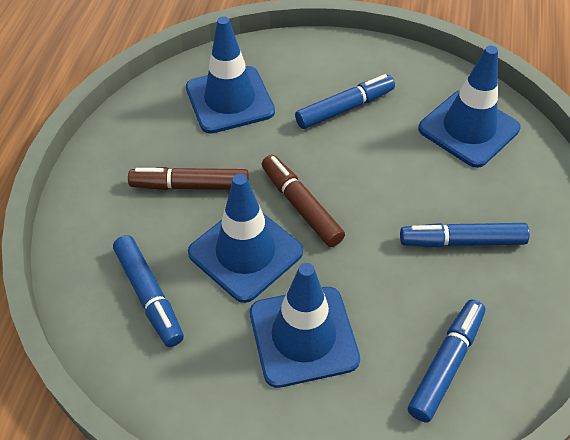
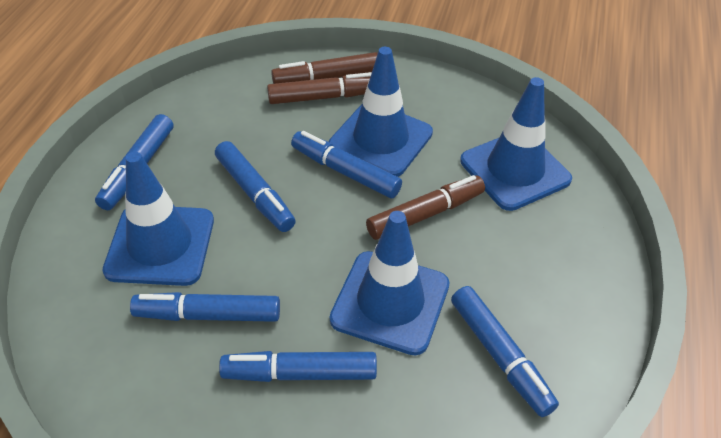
blue marker: [113,235,184,347] [295,74,395,129] [400,223,530,248] [408,300,485,423] = 4 -> [95,114,173,210] [130,292,280,322] [215,141,296,232] [219,351,377,382] [291,131,402,198] [451,286,559,417] = 6
brown marker: [128,167,248,190] [262,155,345,247] = 2 -> [267,72,372,104] [271,52,378,84] [366,175,485,240] = 3

